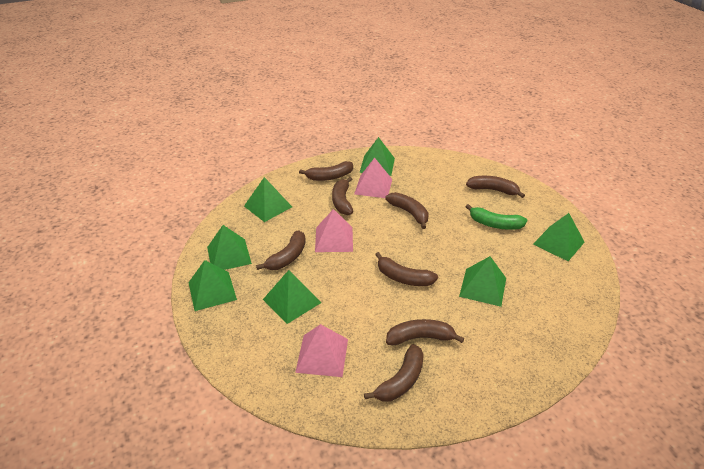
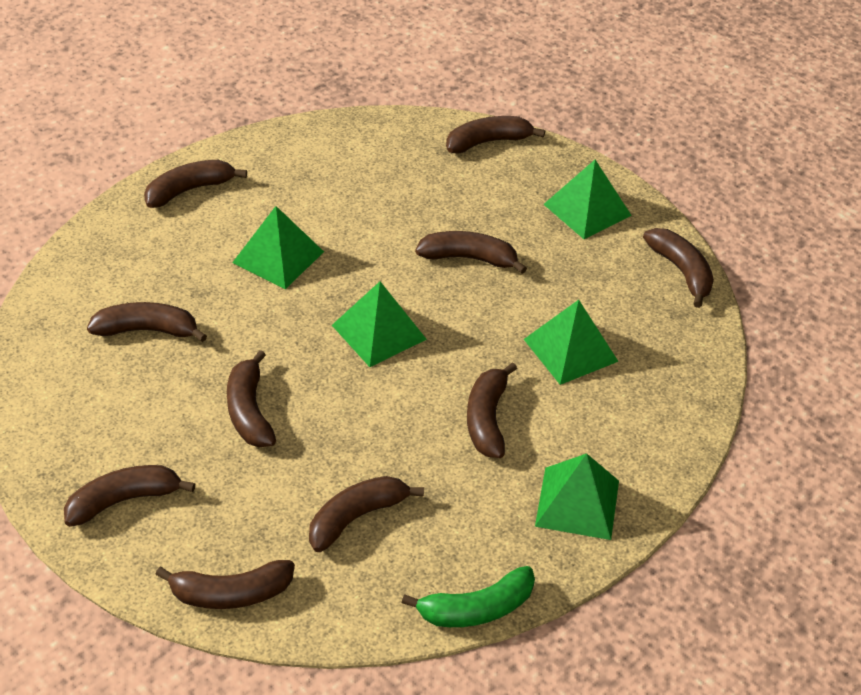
brown banana: [256,230,306,270] [299,161,353,181] [332,177,353,215] [364,344,424,402] [375,252,438,286] [385,192,429,229] [386,319,464,345] [466,176,525,198] = 8 -> [64,465,195,527] [87,302,207,342] [144,160,247,208] [155,560,295,609] [227,350,276,447] [309,476,424,552] [415,231,527,274] [446,116,545,154] [467,362,517,458] [643,228,714,308] = 10
green pyramid: [188,260,237,311] [207,225,252,270] [244,177,292,222] [263,270,321,324] [360,137,395,176] [459,256,506,307] [533,213,584,261] = 7 -> [232,206,324,289] [332,282,427,367] [524,300,619,385] [535,453,619,540] [543,160,632,239] = 5
pink pyramid: [295,324,348,377] [315,209,353,252] [354,158,392,198] = 3 -> none = 0

